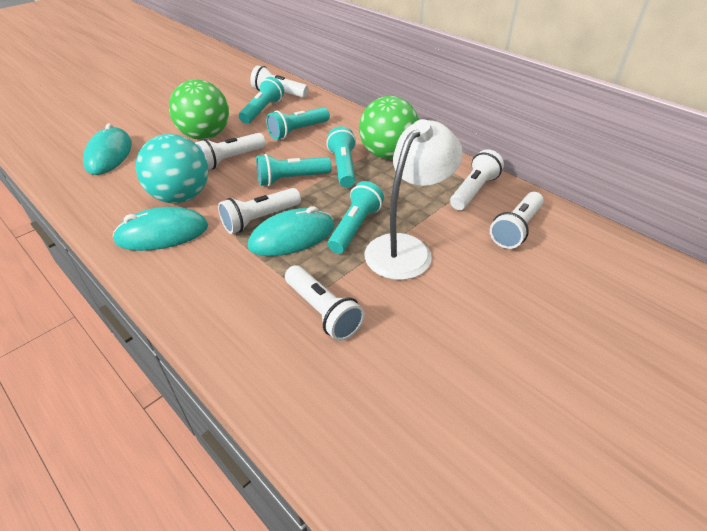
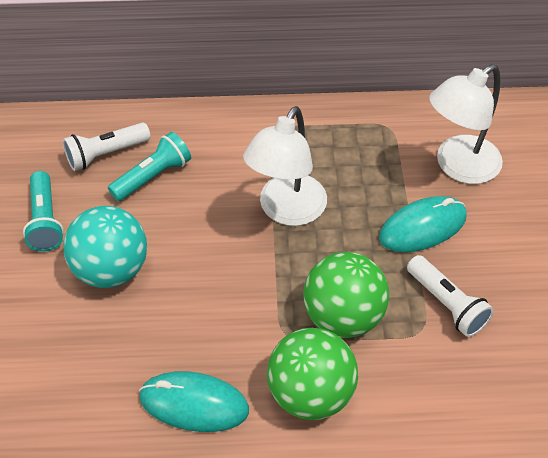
turquoise flashlight: [239,77,284,124] [256,154,332,186] [266,107,330,140] [326,126,356,187] [328,181,384,254] = 5 -> [23,171,64,252] [108,132,191,201] = 2
turquoise mouse: [83,123,132,175] [112,207,208,251] [248,206,335,256] = 3 -> [139,371,249,432] [379,196,467,252] = 2
white flashlight: [195,133,266,170] [218,188,301,234] [250,65,308,98] [285,265,365,341] [450,149,504,210] [490,192,544,249] = 6 -> [63,122,151,171] [407,255,494,337] = 2
white lamp: [364,119,463,280] = 1 -> [243,106,327,226] [429,64,503,184] = 2

